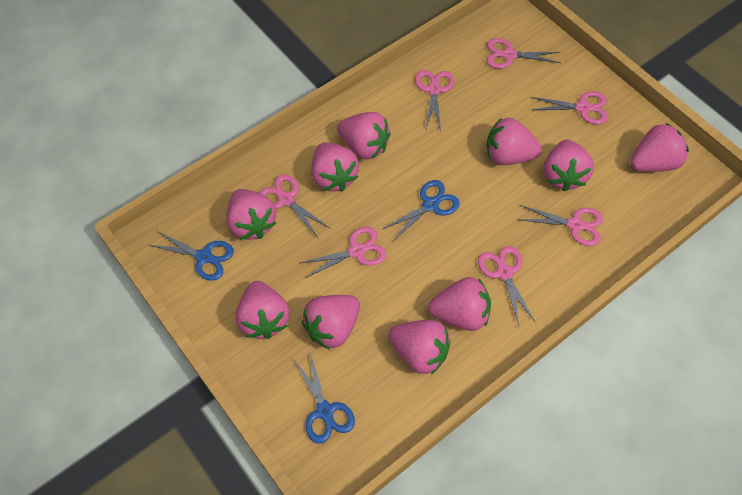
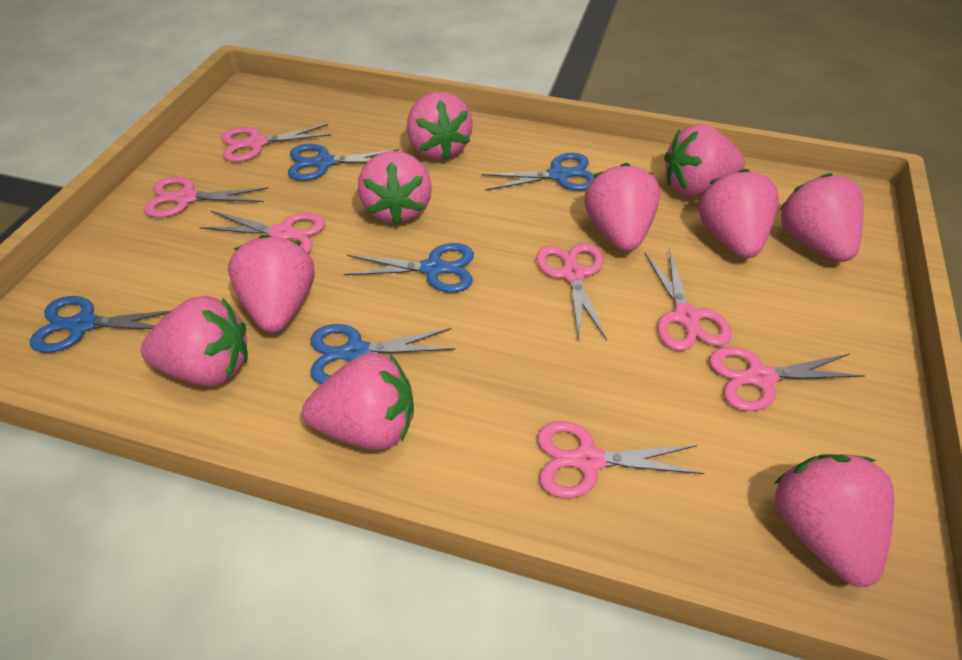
blue scissors: [149,231,234,281] [294,352,355,444] [383,180,460,241] = 3 -> [30,296,172,353] [288,144,399,181] [311,324,455,384] [343,243,474,293] [481,153,595,191] = 5

